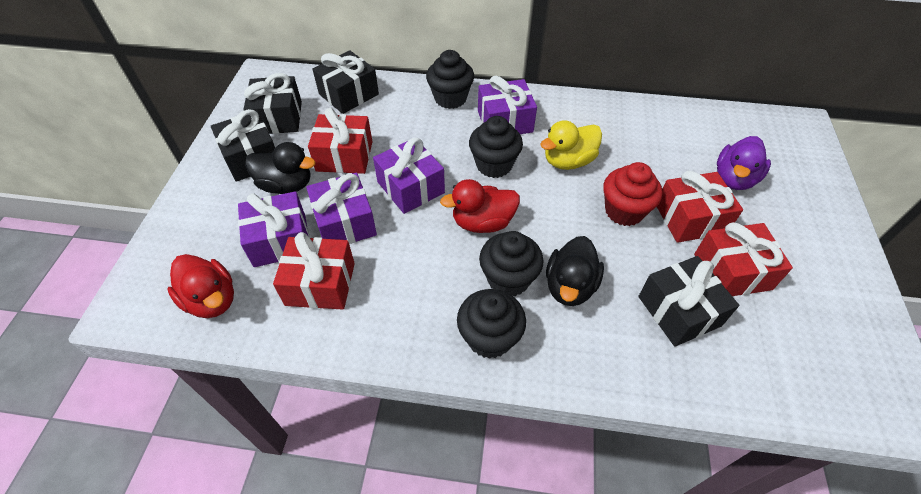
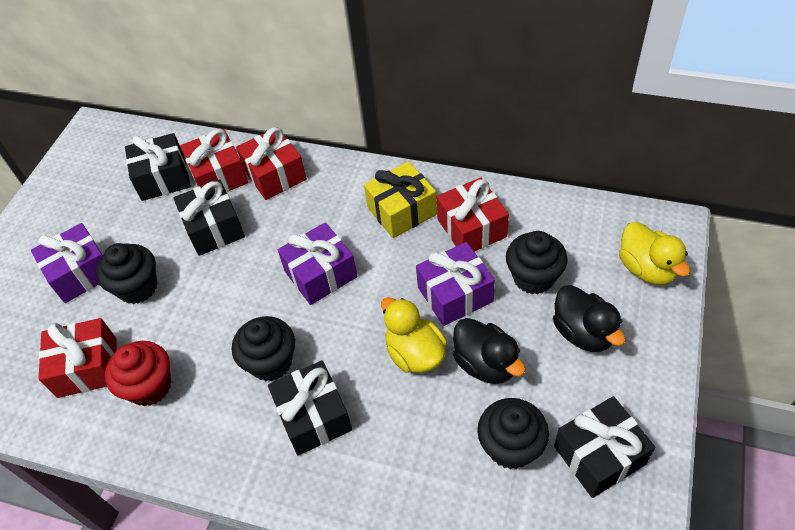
purple duck: [717,136,771,190] = 1 -> none = 0
purple gift: [238,191,309,267] [306,173,377,244] [373,138,445,214] [478,76,537,134] = 4 -> [31,223,103,303] [278,222,357,305] [416,242,495,326] = 3
red duck: [167,254,234,318] [440,179,520,233] = 2 -> none = 0
yellow duck: [540,120,602,170] = 1 -> [381,297,447,373] [619,222,690,285] = 2
yellow gift: none = 0 -> [364,161,437,238] = 1

